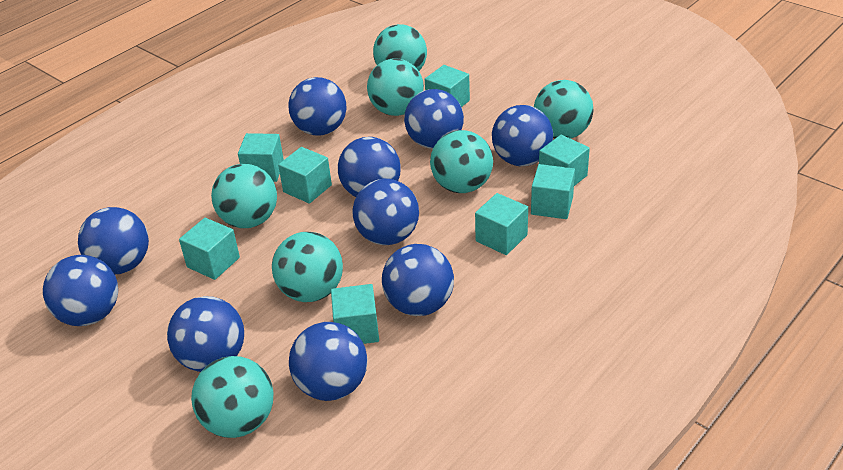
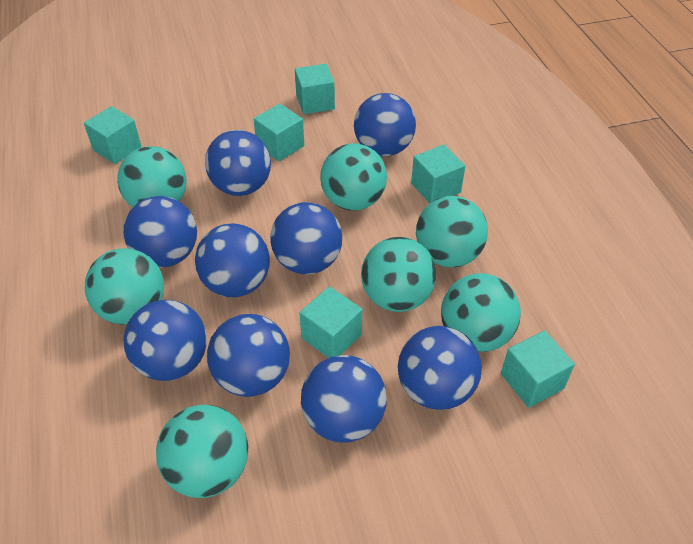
blue ball: [43,255,118,326] [78,207,149,274] [167,296,244,372] [288,77,347,136] [289,322,367,401] [338,137,401,197] [352,179,419,245] [382,244,454,316] [404,89,464,149] [492,105,553,166] = 10 -> [124,196,197,267] [124,300,207,381] [195,223,270,297] [205,130,271,196] [207,314,290,397] [270,202,342,274] [301,355,387,443] [354,93,416,156] [398,326,482,410] = 9
turquoise cube: [179,218,240,280] [238,133,284,182] [278,147,332,204] [331,284,379,344] [425,65,470,107] [475,193,528,255] [531,164,575,219] [539,135,590,186] = 8 -> [84,106,142,164] [253,104,304,161] [295,64,335,114] [300,286,362,358] [411,145,465,203] [501,330,575,408] = 6

